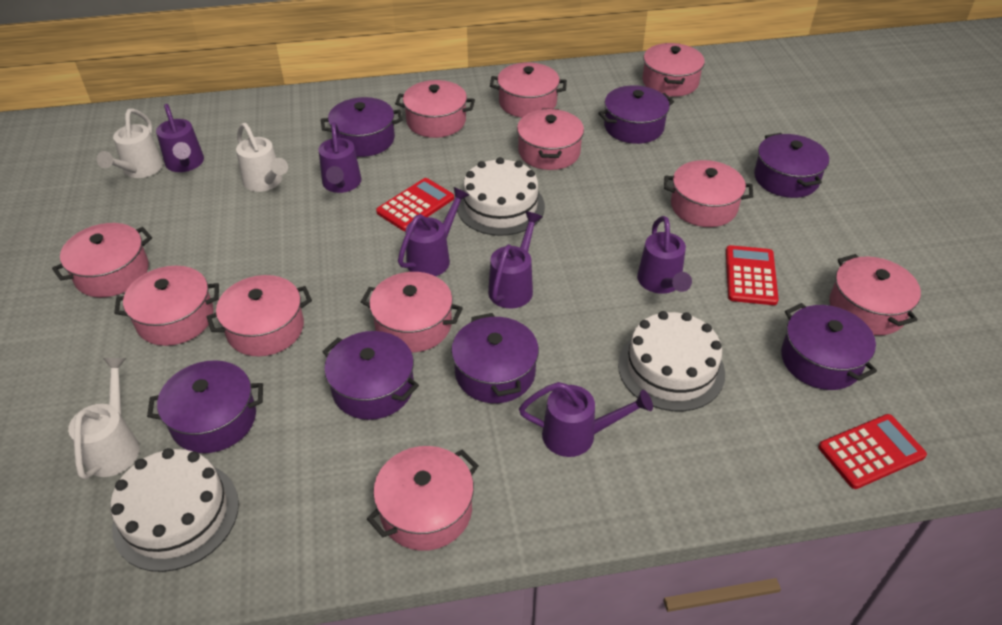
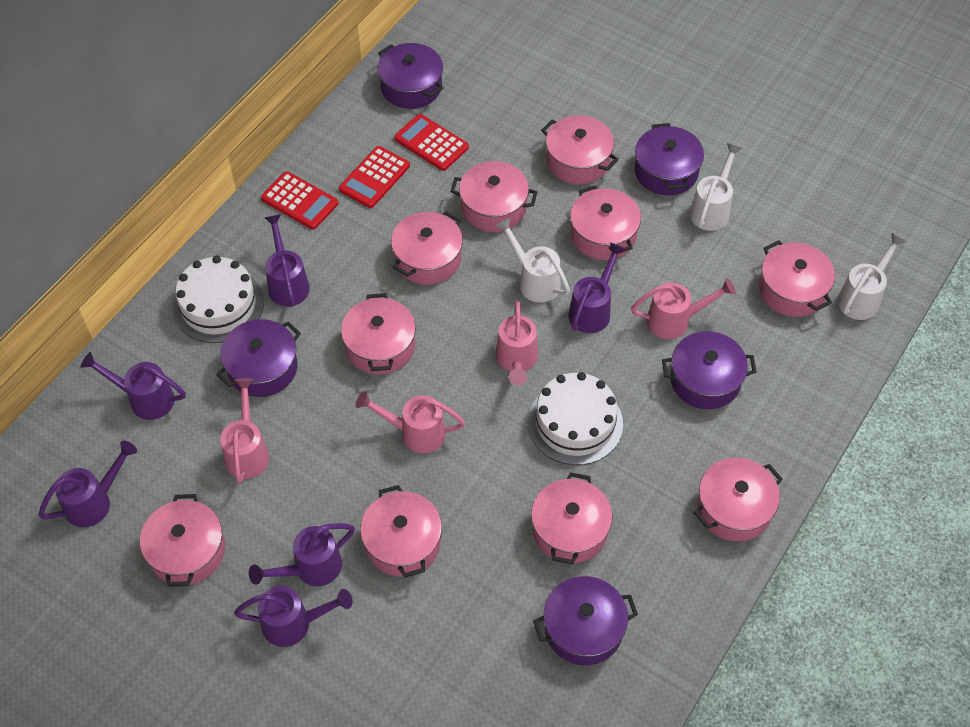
pink pot: [52,223,152,297] [114,266,219,346] [207,275,312,356] [361,272,463,352] [367,446,479,551] [395,80,475,138] [490,63,567,118] [517,108,584,170] [642,43,705,96] [664,160,753,227] [829,254,921,335] = 11 -> [140,494,225,587] [341,293,416,374] [360,485,442,578] [391,211,463,285] [450,161,538,232] [531,472,612,564] [541,116,619,184] [570,185,641,260] [694,458,783,541] [759,240,835,317] = 10
pink watering can: none = 0 -> [220,378,269,484] [356,391,465,453] [496,301,538,386] [631,278,736,339] = 4
purple pot: [147,360,263,453] [321,97,403,157] [322,331,419,420] [451,313,539,403] [598,85,674,144] [754,133,829,198] [781,303,877,390] = 7 -> [216,319,301,397] [377,43,443,109] [533,576,638,665] [635,123,704,195] [662,331,756,409] = 5
white cake: [110,448,239,572] [457,157,545,236] [618,311,725,412] = 3 -> [173,256,264,343] [528,372,623,465] = 2

